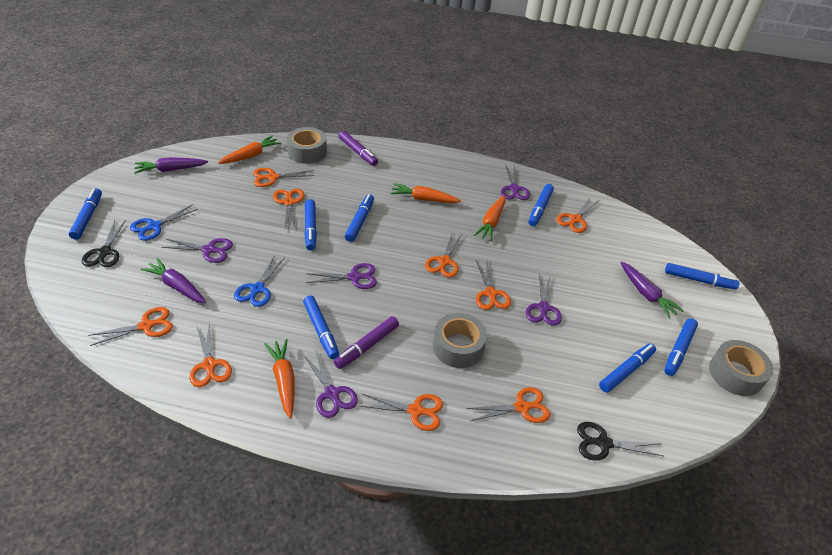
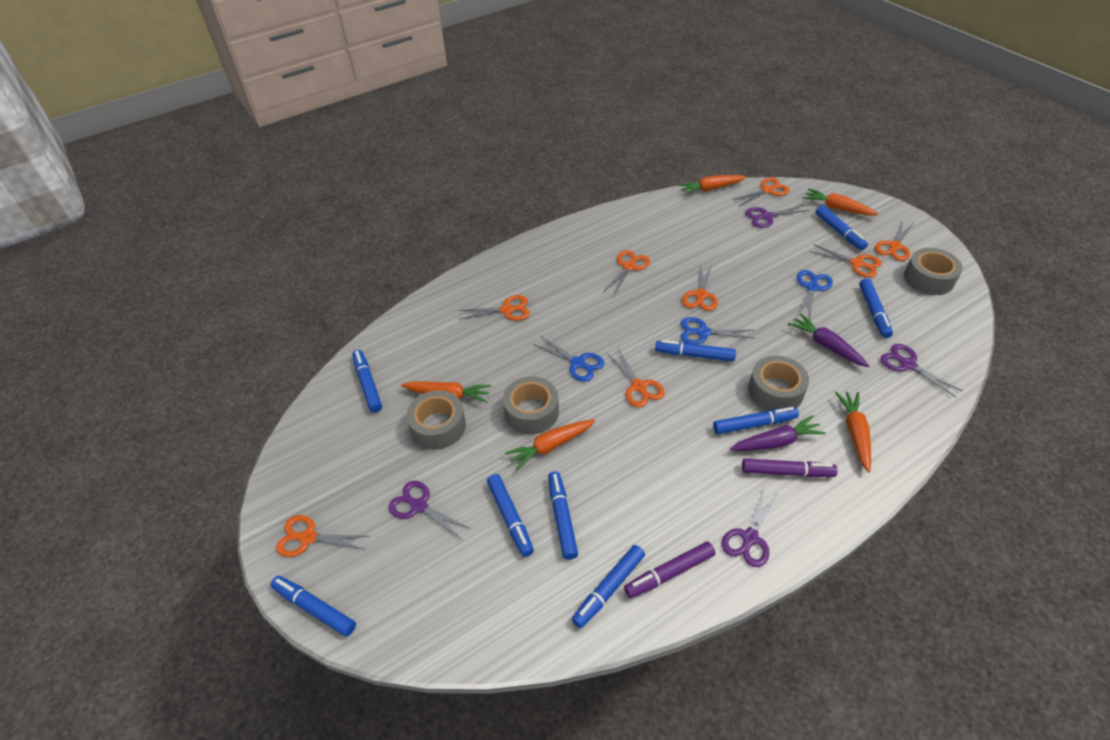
black scissors: [82,220,126,267] [577,422,663,461] = 2 -> none = 0
blue marker: [69,188,102,240] [303,295,339,359] [304,199,317,250] [345,194,374,242] [529,184,554,226] [599,343,656,393] [664,318,698,376] [665,263,739,290] = 8 -> [271,576,356,637] [352,350,382,413] [487,474,534,557] [548,471,578,560] [572,545,645,628] [655,340,736,361] [713,407,799,434] [815,205,868,250] [859,278,893,338] = 9
blue scissors: [130,204,198,241] [234,255,285,307] = 2 -> [533,336,604,382] [681,317,756,344] [797,270,833,320] = 3
grey tape: [287,127,327,164] [433,313,487,368] [709,340,773,396] = 3 -> [406,390,466,449] [503,376,559,434] [748,356,809,411] [904,248,963,295] = 4
orange carrot: [218,136,281,164] [265,339,294,419] [390,183,461,203] [474,195,506,241] = 4 -> [401,382,491,403] [505,419,595,471] [678,175,747,195] [803,188,878,216] [835,392,871,473] = 5
orange scissors: [88,307,173,346] [189,322,232,387] [253,168,314,187] [273,189,304,229] [359,394,443,431] [425,233,463,278] [467,387,550,423] [476,261,511,310] [557,198,598,233] = 9 -> [276,515,369,557] [458,295,530,321] [603,250,650,295] [607,349,665,407] [682,264,718,311] [733,178,790,206] [810,244,882,278] [875,220,913,261] = 8
purple carrot: [134,157,208,174] [141,258,206,303] [620,261,684,318] = 3 -> [730,415,826,451] [788,313,869,367] = 2
purple scissors: [161,238,233,263] [304,351,358,418] [306,263,377,289] [501,164,530,200] [526,273,562,326] = 5 -> [388,481,472,540] [722,488,778,567] [745,205,809,228] [880,344,963,397] = 4

